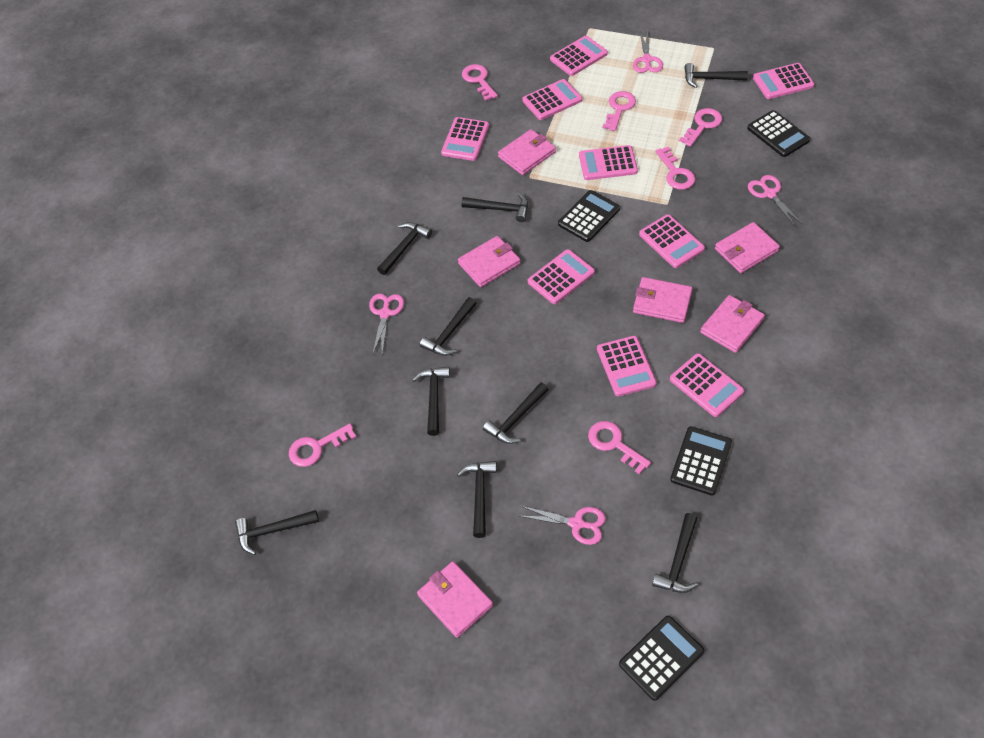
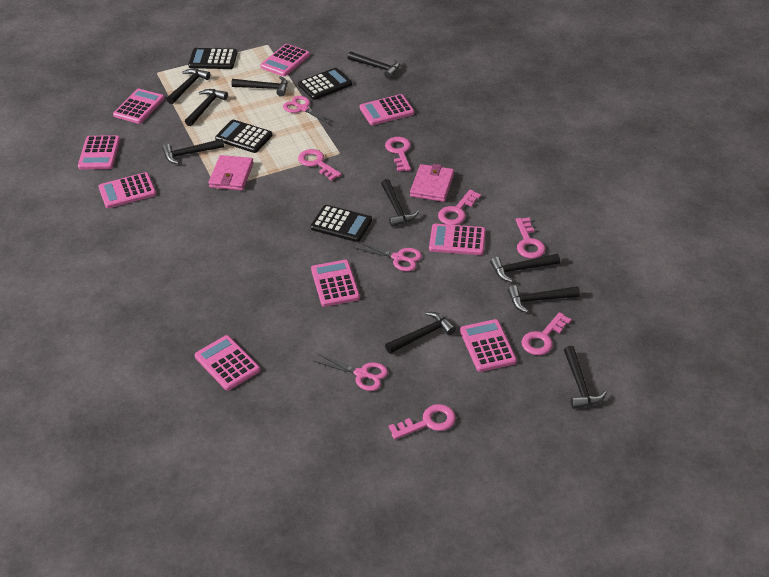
black hammer: [235,510,319,555] [377,222,432,275] [413,366,450,436] [420,297,477,356] [457,461,497,538] [461,193,528,222] [483,382,549,444] [652,513,698,593] [684,63,748,88] = 9 -> [162,139,224,164] [166,69,211,104] [185,89,228,126] [231,76,287,97] [348,52,400,79] [381,179,419,227] [385,312,456,354] [490,254,560,282] [508,285,580,313] [564,346,607,409] = 10
pink scissors: [369,294,404,354] [520,506,606,545] [633,31,663,73] [748,175,802,226] = 4 -> [283,96,336,125] [314,354,388,391] [353,242,422,271] = 3
pink wallet: [417,561,493,638] [458,236,520,287] [498,129,556,175] [633,277,693,323] [700,295,765,353] [715,222,780,273] = 6 -> [208,155,254,190] [410,164,454,202] = 2

